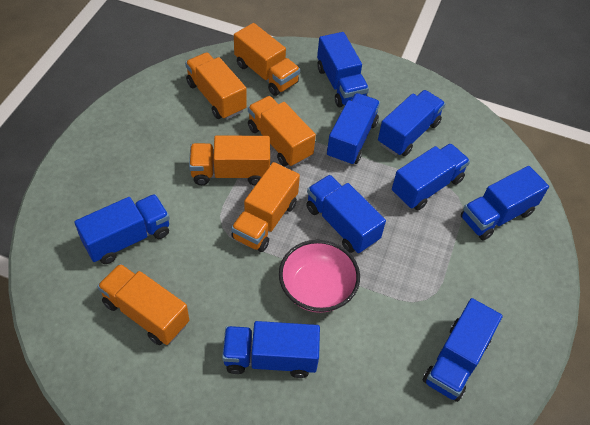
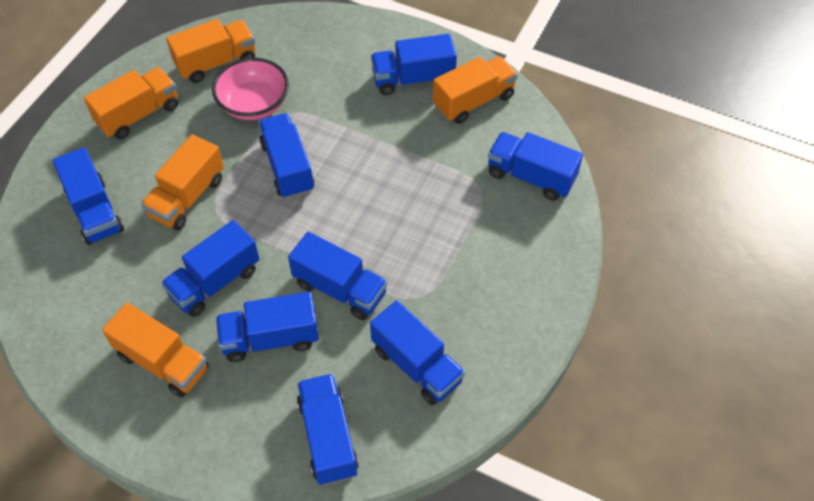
orange truck: [97,264,189,345] [185,52,247,120] [189,135,270,185] [231,162,300,252] [234,23,300,96] [248,96,316,167] = 6 -> [84,67,178,139] [102,303,209,398] [141,134,224,230] [166,19,255,83] [433,56,518,124] = 5

